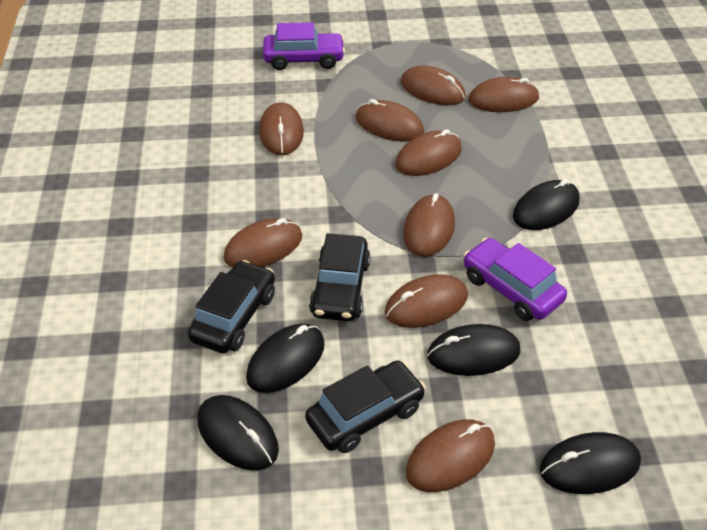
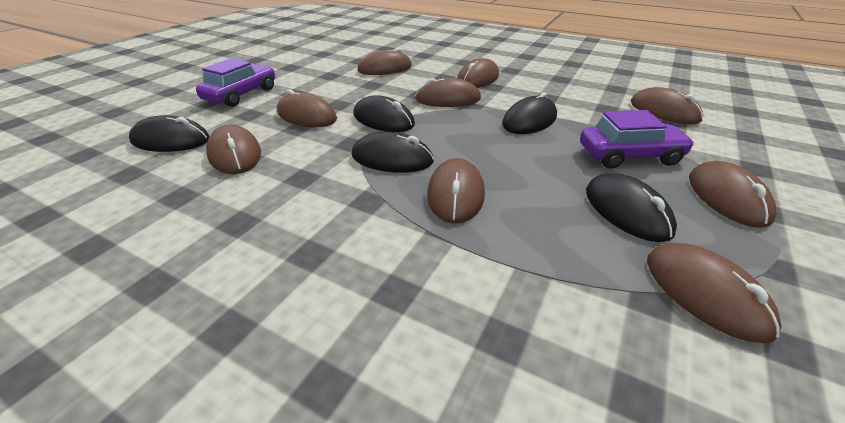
black car: [188,260,275,353] [305,361,426,453] [309,233,371,321] = 3 -> none = 0

